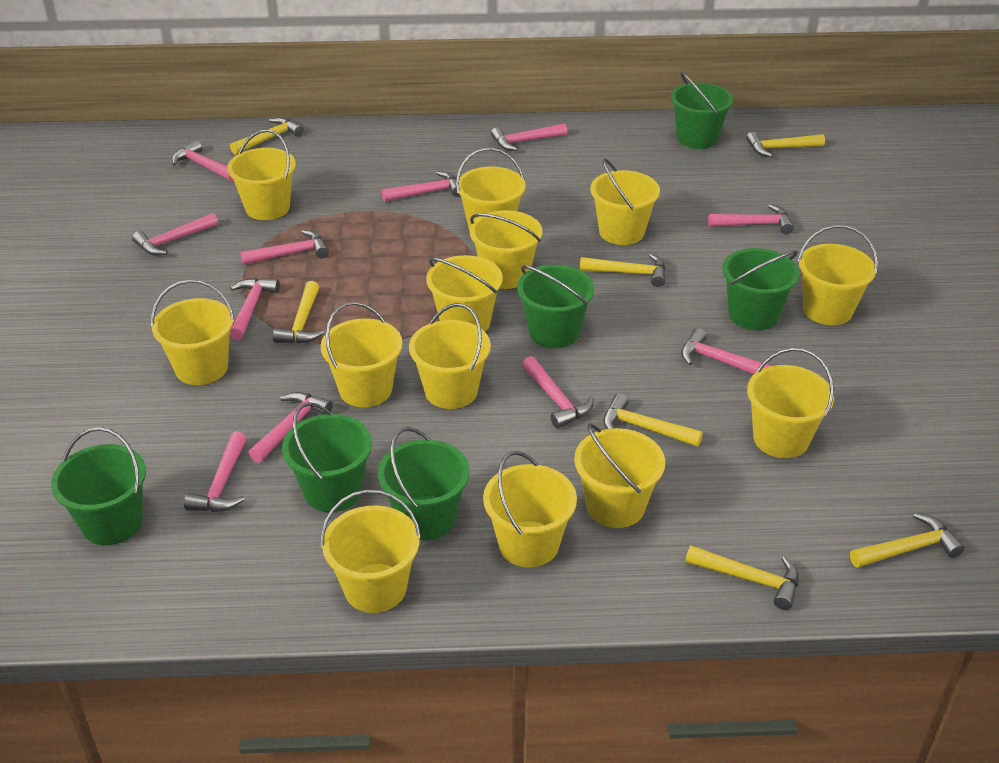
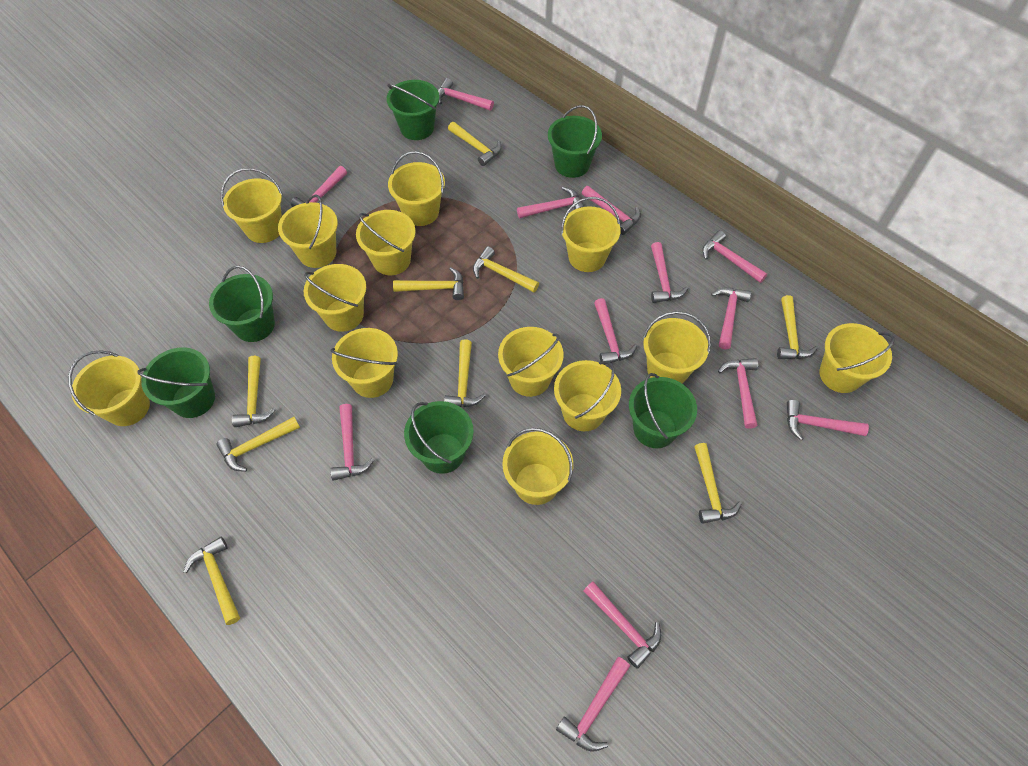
pink hammer: [132,213,218,256] [172,140,233,181] [184,431,247,512] [230,278,280,340] [240,230,329,265] [249,392,333,463] [382,171,461,202] [491,123,567,151] [522,356,594,428] [681,328,771,374] [708,204,794,234] = 11 -> [291,166,347,207] [331,404,374,481] [438,78,494,111] [517,187,585,218] [556,657,630,752] [582,186,641,235] [584,582,661,669] [594,298,637,365] [651,242,688,303] [702,230,767,283] [711,288,751,349] [718,358,758,429] [787,400,869,440] = 13
yellow hammer: [230,117,304,155] [273,281,324,344] [580,254,666,287] [603,393,703,447] [685,545,799,610] [746,132,825,157] [850,513,965,568] = 7 -> [183,537,240,625] [216,417,300,472] [232,356,276,427] [393,267,464,300] [444,339,486,407] [448,122,502,166] [473,246,539,292] [694,443,742,524] [777,295,818,359] = 9

